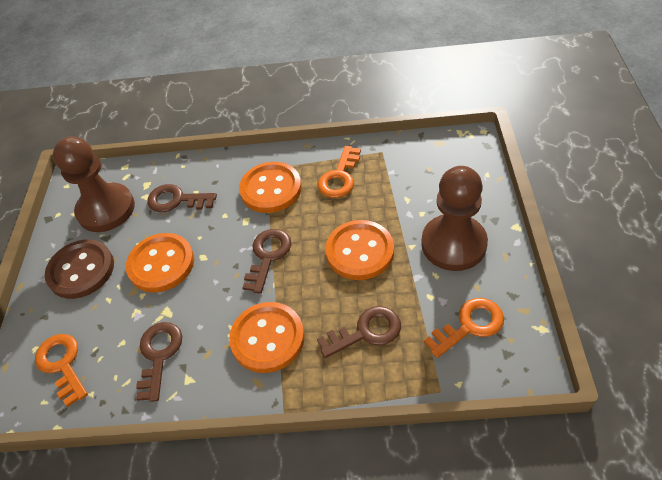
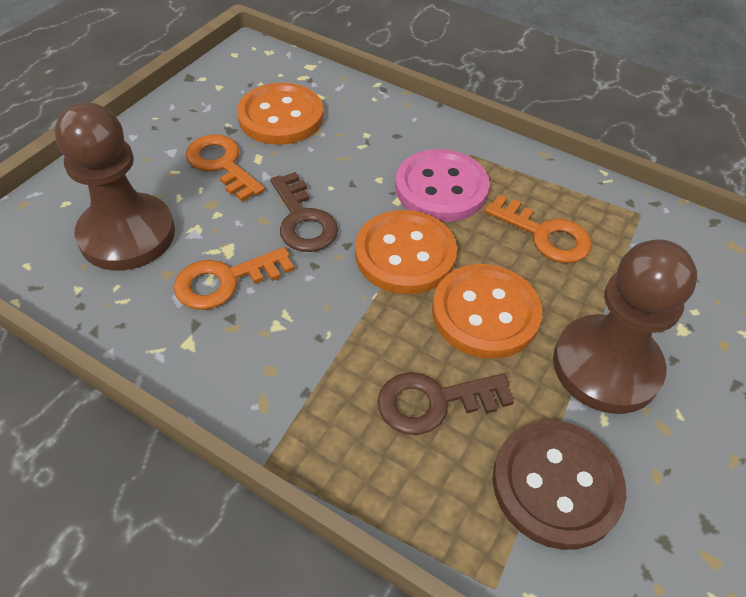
brown key: [136,322,182,402] [147,184,217,212] [243,229,291,294] [317,306,401,358] = 4 -> [271,172,338,252] [378,372,514,435] = 2
orange button: [126,233,194,293] [229,302,305,373] [239,162,302,213] [325,220,394,280] = 4 -> [237,83,323,145] [355,210,457,294] [432,264,542,359] = 3
pink button: none = 0 -> [395,149,490,222] = 1

